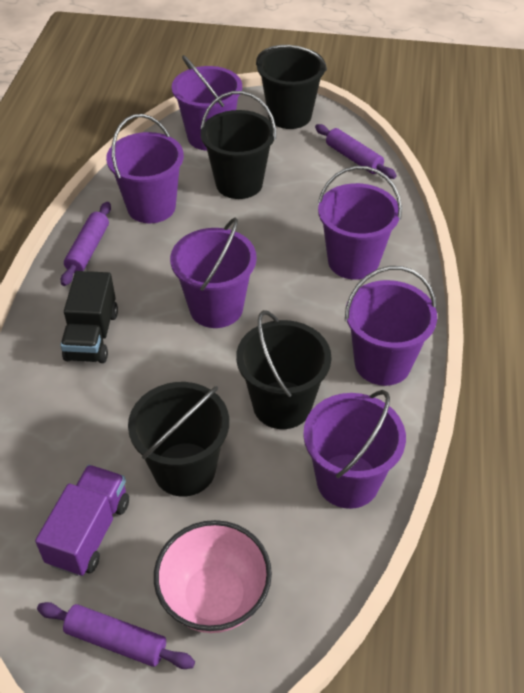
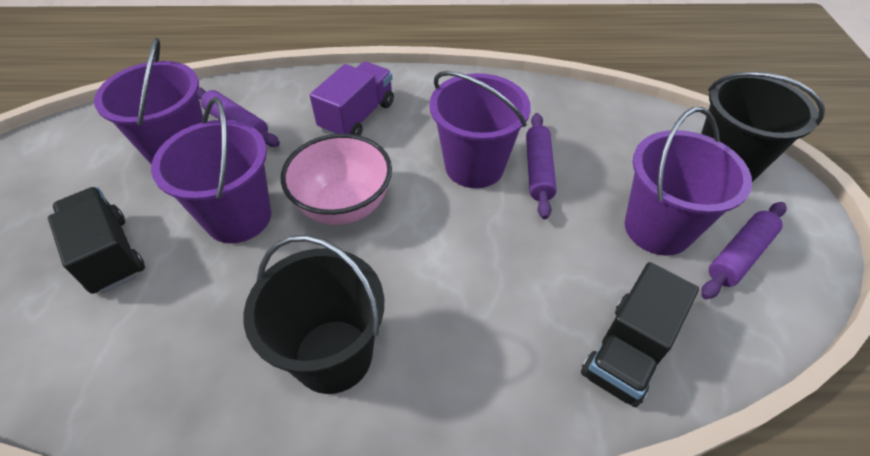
black bucket: [128,382,229,497] [200,91,276,199] [236,310,331,429] [256,45,327,129] = 4 -> [244,235,384,394] [701,72,825,182] = 2
black truck: [60,271,118,363] = 1 -> [48,187,145,294] [581,262,699,407] = 2
purple bucket: [106,114,184,223] [170,218,257,328] [172,55,242,151] [303,390,406,509] [318,166,402,280] [345,266,437,386] = 6 -> [94,38,203,164] [151,97,271,243] [429,71,531,188] [625,107,752,256] = 4

